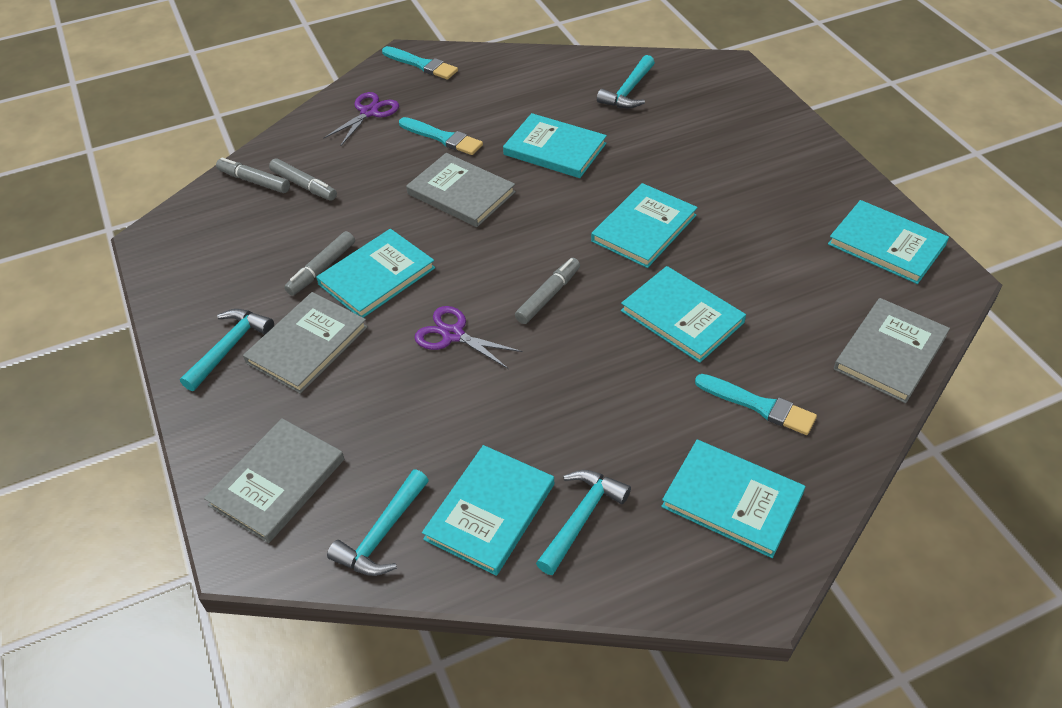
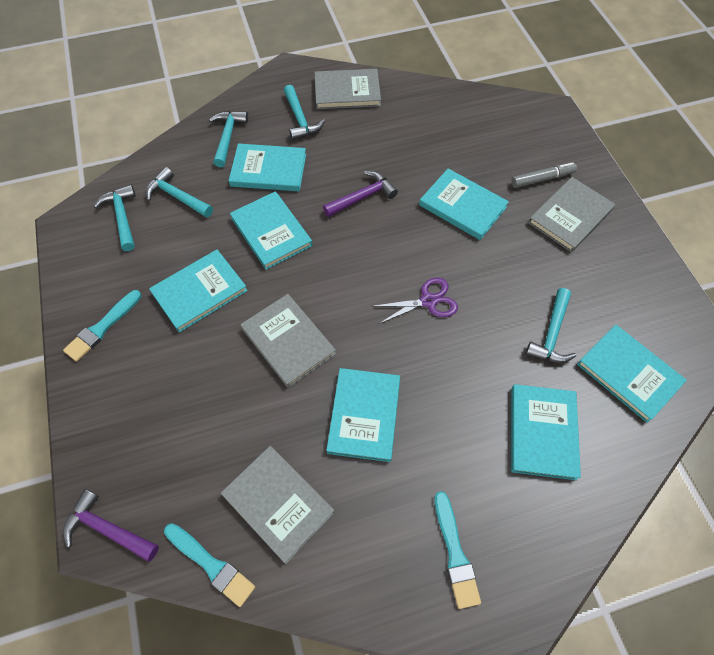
grey marker: [216,158,290,193] [269,158,337,201] [284,231,355,296] [515,258,580,324] = 4 -> [511,162,577,188] = 1
purple hammer: none = 0 -> [63,489,159,562] [323,171,398,217] = 2
purple scissors: [323,92,399,146] [414,306,522,369] = 2 -> [374,278,458,324] = 1
turquoise hammer: [180,309,274,391] [327,469,429,576] [536,470,631,575] [597,55,655,108] = 4 -> [94,184,136,251] [145,167,213,218] [209,111,248,167] [284,85,325,140] [526,288,576,363] = 5

